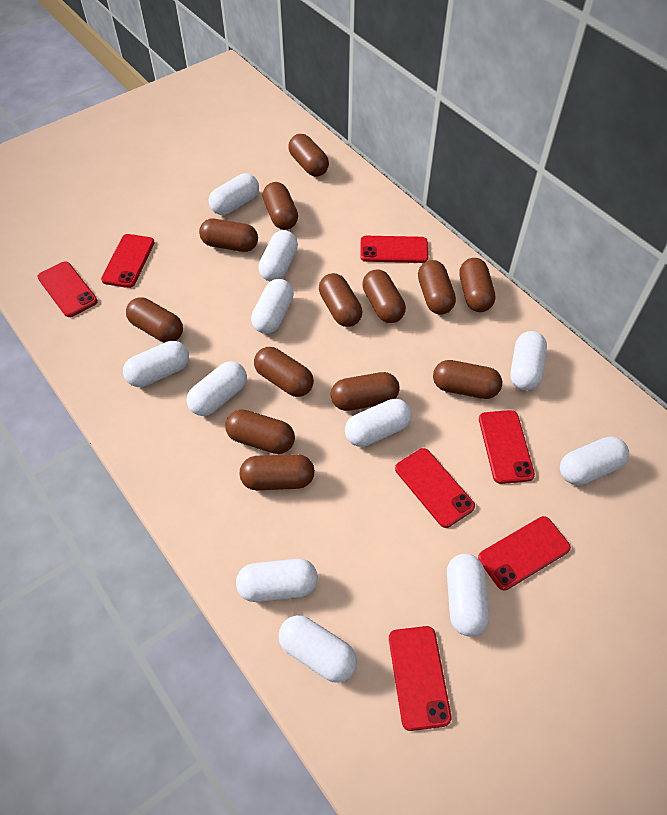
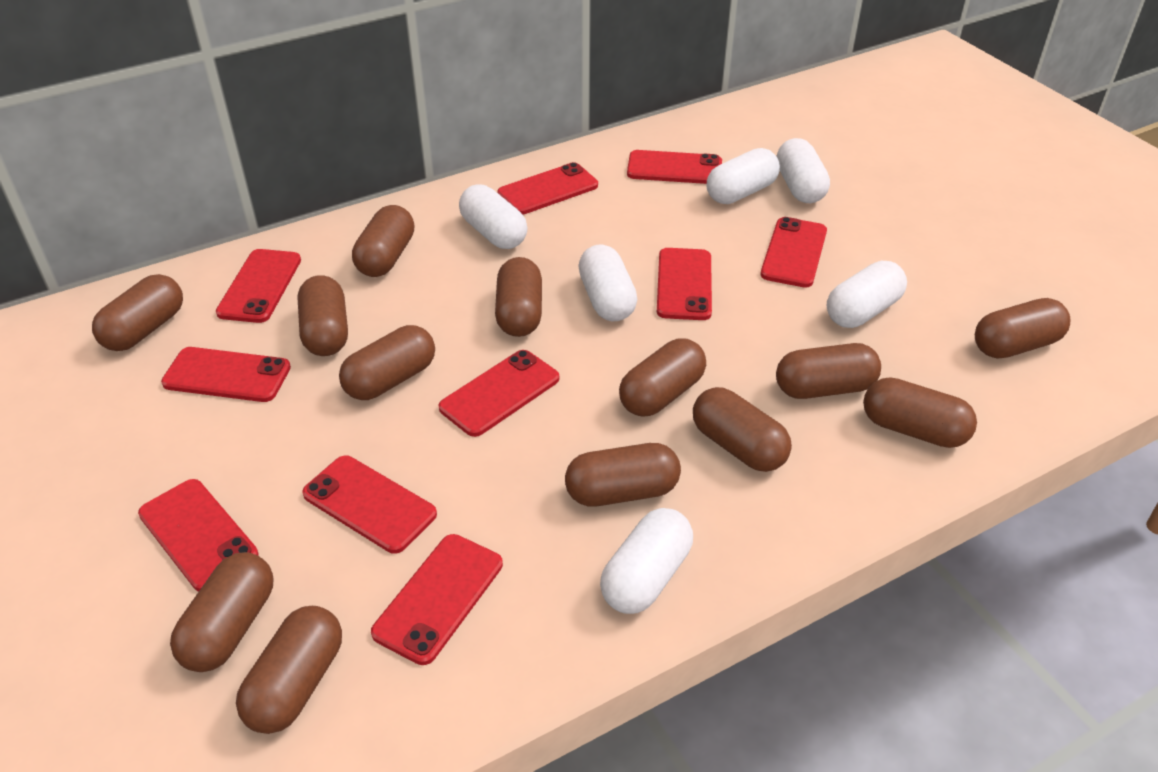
red phone: [37,261,98,317] [101,234,155,288] [360,236,428,263] [389,626,451,731] [395,448,475,528] [478,516,571,590] [479,410,535,484] = 7 -> [138,479,259,591] [161,347,291,402] [216,249,301,323] [302,456,437,554] [371,534,503,665] [439,350,559,437] [497,162,598,215] [627,150,722,184] [657,248,712,320] [761,217,827,288] = 10
white capsule: [123,341,189,387] [187,361,247,416] [208,173,259,215] [236,559,318,602] [251,279,294,334] [258,230,298,281] [278,615,357,683] [345,399,412,447] [447,554,489,637] [510,331,547,391] [560,436,629,485] = 11 -> [459,184,528,249] [578,245,637,321] [600,508,693,614] [707,148,780,204] [776,138,830,203] [827,261,907,328] = 6

